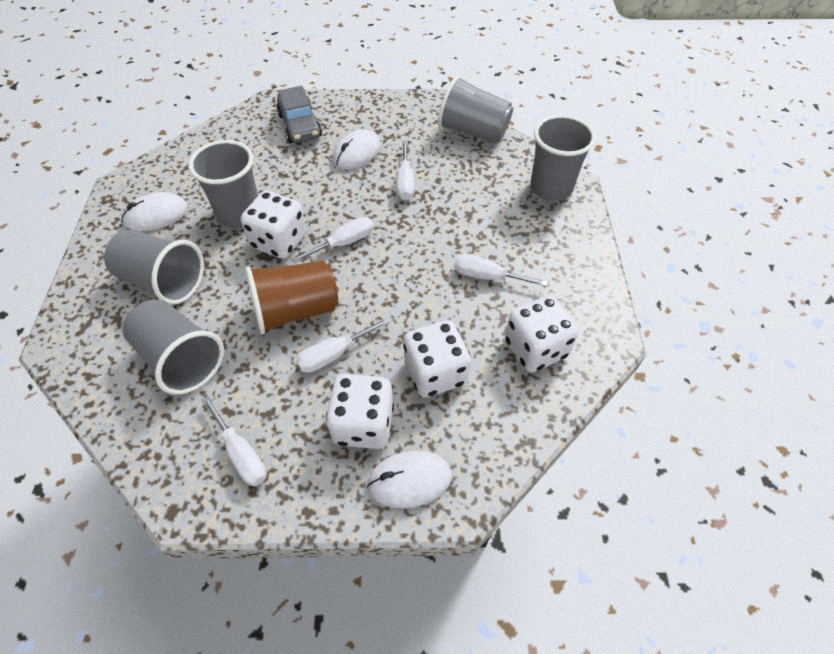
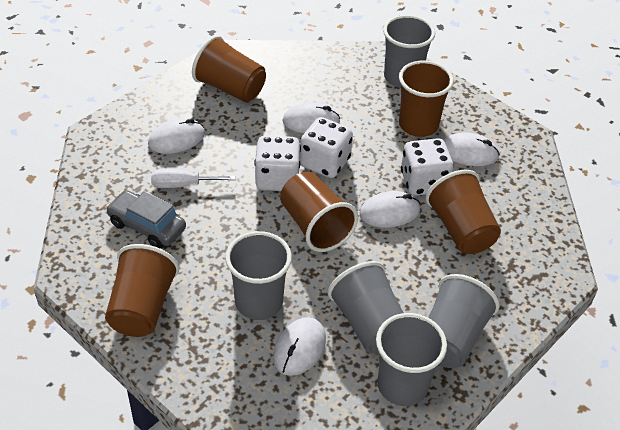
brown cup: [245,260,338,334] = 1 -> [105,244,179,337] [192,35,266,102] [280,172,358,252] [399,61,454,137] [426,170,501,254] = 5
white dice: [241,191,307,259] [326,374,394,449] [403,320,471,398] [505,295,579,372] = 4 -> [254,136,301,191] [300,117,353,178] [401,138,454,196] = 3
white mouse: [122,192,188,231] [333,130,381,170] [367,451,452,508] = 3 -> [148,118,205,154] [273,317,326,376] [282,102,340,133] [360,191,420,228] [443,133,500,166] = 5
white screwdriver: [202,396,267,486] [291,217,374,263] [296,317,390,373] [397,141,414,200] [454,254,548,287] = 5 -> [151,169,236,188] = 1

